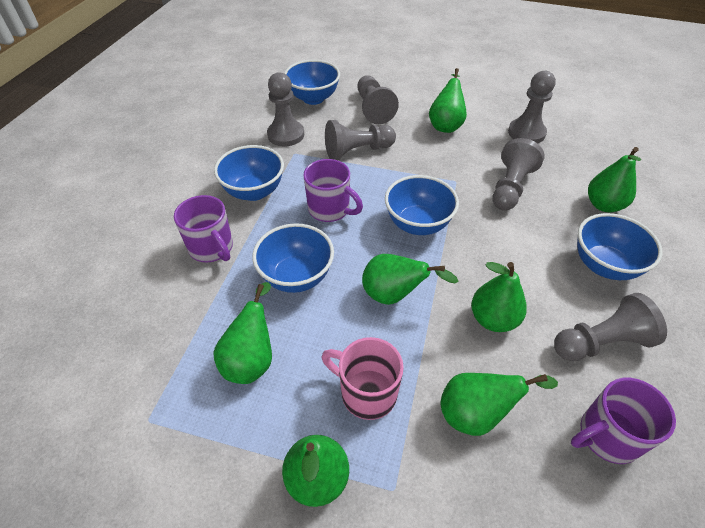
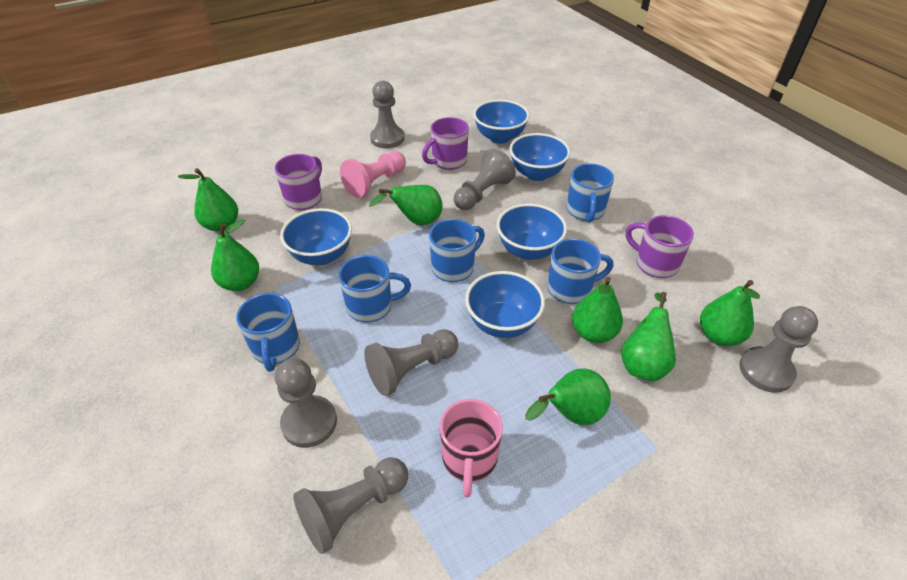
blue mug: none = 0 -> [236,293,300,372] [338,255,411,323] [429,219,485,282] [547,239,614,304] [567,163,614,223] = 5
pink pawn: none = 0 -> [340,151,406,198] = 1

